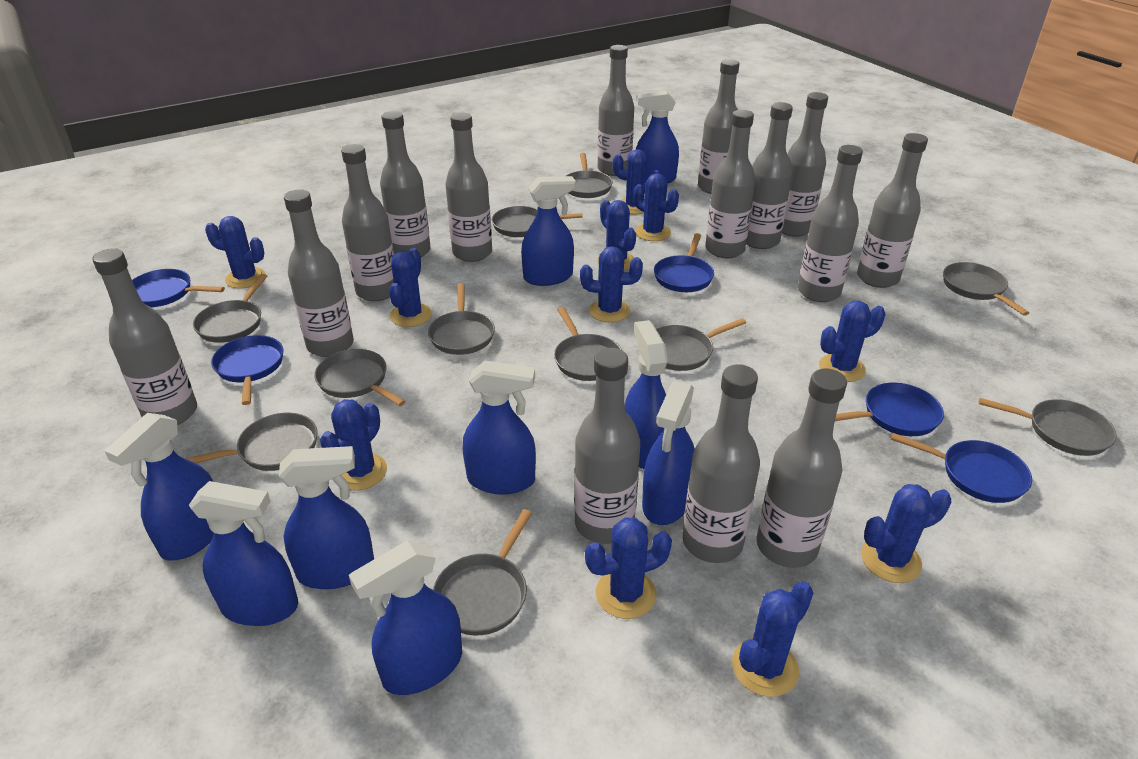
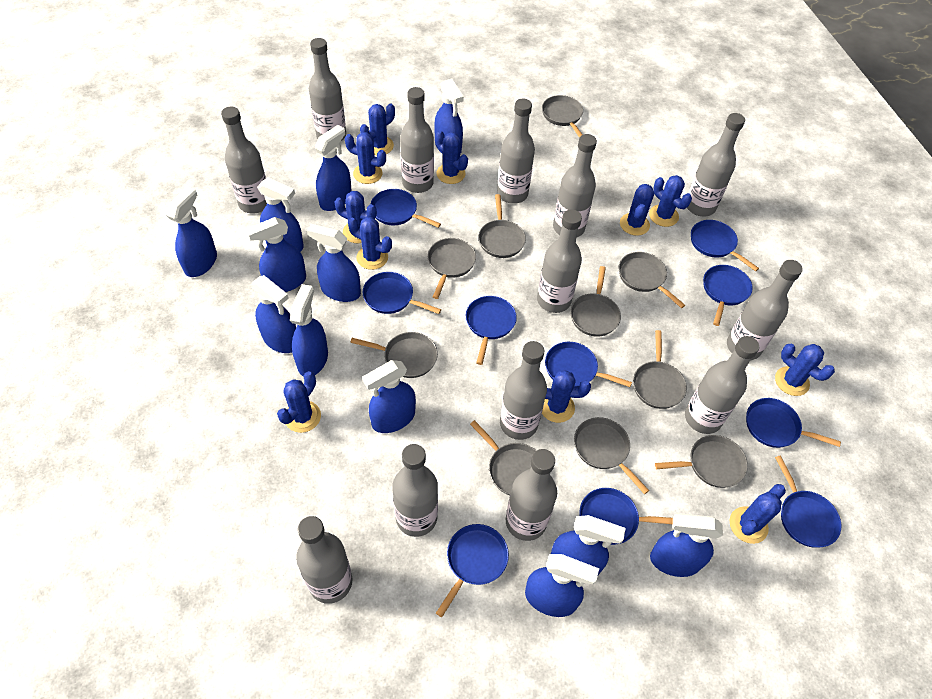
blue pan: [132,269,225,307] [211,335,283,405] [654,233,714,292] [835,383,944,436] [891,433,1032,503] = 5 -> [363,272,441,314] [371,189,441,228] [436,524,509,617] [466,296,517,365] [545,342,632,387] [579,488,673,545] [691,220,759,271] [703,265,753,326] [746,398,841,448] [775,455,842,548] = 10
blue spray bottle: [105,413,214,561] [189,481,298,626] [279,446,374,589] [349,541,462,695] [463,360,536,494] [521,176,576,286] [625,320,668,469] [636,91,679,184] [642,381,695,525] = 9 -> [166,186,217,277] [246,217,306,292] [252,275,296,353] [257,177,304,252] [290,284,328,376] [307,224,361,302] [314,125,352,211] [362,360,416,433] [434,78,464,154] [525,554,599,617] [551,515,626,575] [650,513,723,577] = 12
grey bottle: [93,248,197,425] [284,190,354,357] [341,144,394,301] [380,111,431,258] [445,112,492,262] [574,348,640,544] [598,45,634,176] [682,364,760,563] [698,59,740,194] [705,110,756,258] [746,102,793,249] [757,368,847,568] [782,92,828,237] [798,145,863,302] [857,133,928,288] = 15 -> [221,106,267,214] [296,516,352,604] [309,38,346,141] [392,444,438,537] [400,87,434,193] [497,99,535,204] [500,341,547,440] [506,449,557,541] [537,209,582,313] [553,134,597,238] [685,336,759,434] [687,113,745,217] [727,260,803,360] = 13
grey pan: [185,413,318,471] [193,274,267,343] [314,349,406,406] [428,283,495,355] [433,509,532,635] [492,206,583,237] [554,307,622,381] [566,153,613,198] [656,318,746,371] [943,262,1029,316] [979,398,1117,456] = 11 -> [350,332,438,378] [428,238,476,299] [470,420,537,495] [478,194,526,258] [542,95,583,138] [570,266,621,336] [574,417,649,494] [619,252,685,308] [633,330,687,409] [655,435,748,488] = 10

